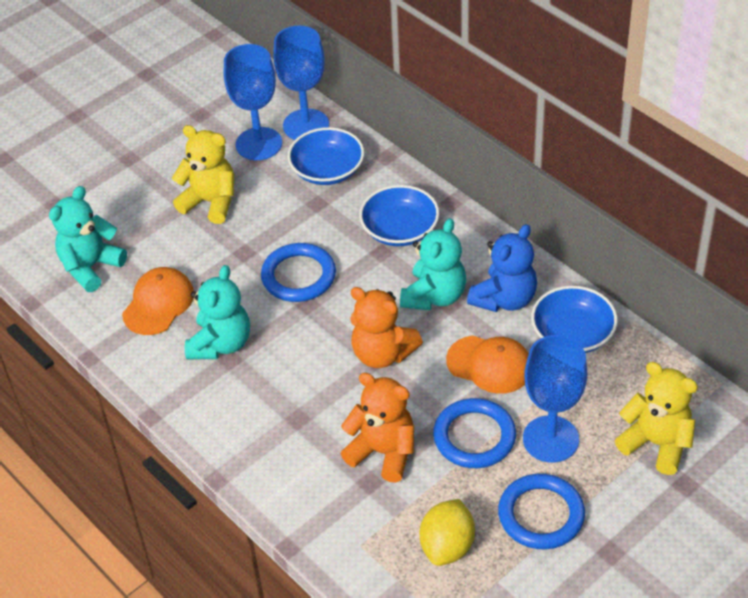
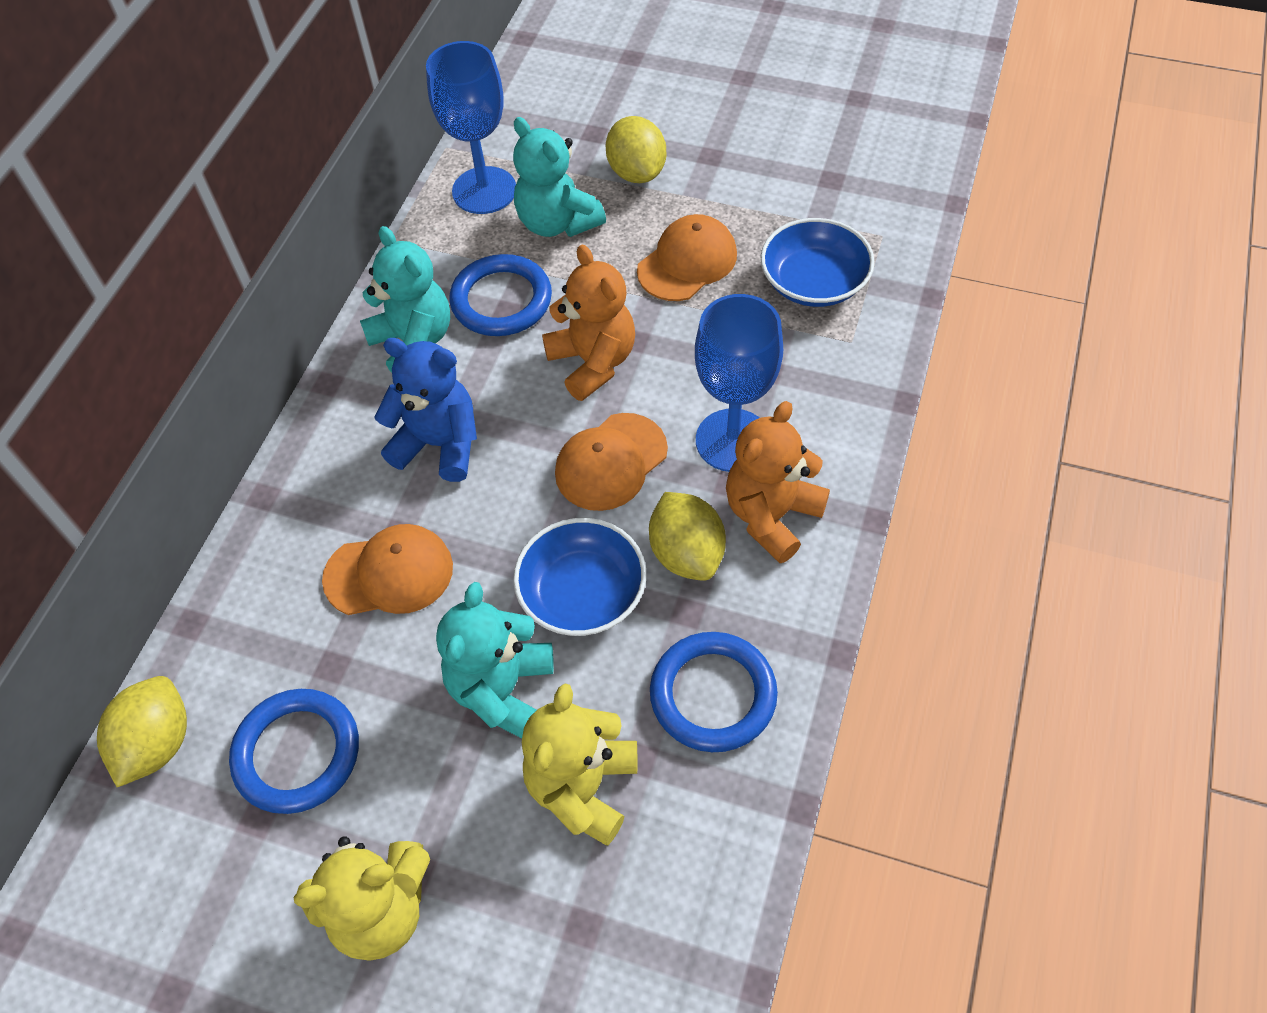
blue bowl: [288,127,364,185] [359,185,439,246] [531,286,618,353] = 3 -> [513,518,646,636] [761,218,875,307] = 2
blue goblet: [224,44,282,160] [273,26,329,140] [523,335,587,462] = 3 -> [426,41,516,214] [695,294,783,472] = 2
orange cap: [122,267,194,335] [446,335,529,394] = 2 -> [322,524,453,615] [555,413,668,511] [637,214,737,301] = 3
yellow lemon: [420,499,475,566] = 1 -> [97,676,187,787] [606,116,666,183] [649,492,726,581] = 3

